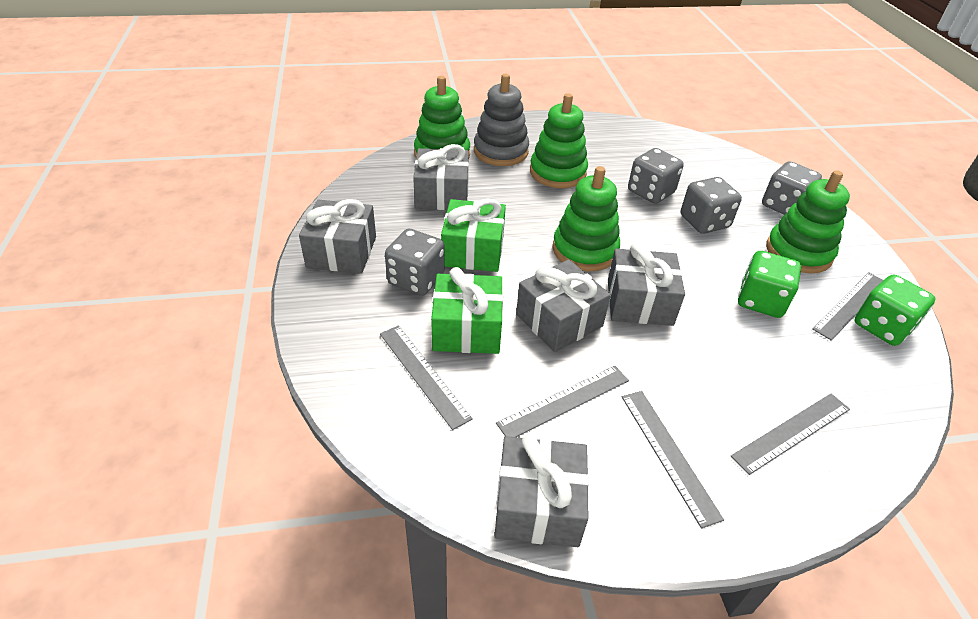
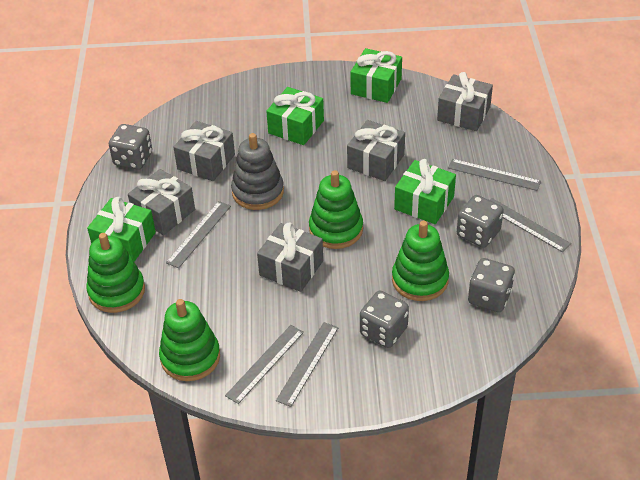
green dice: [738,251,801,318] [854,275,935,346] = 2 -> none = 0
green gift: [431,267,503,354] [441,199,506,272] = 2 -> [87,197,156,262] [266,87,324,145] [351,48,402,103] [394,159,456,224] = 4

